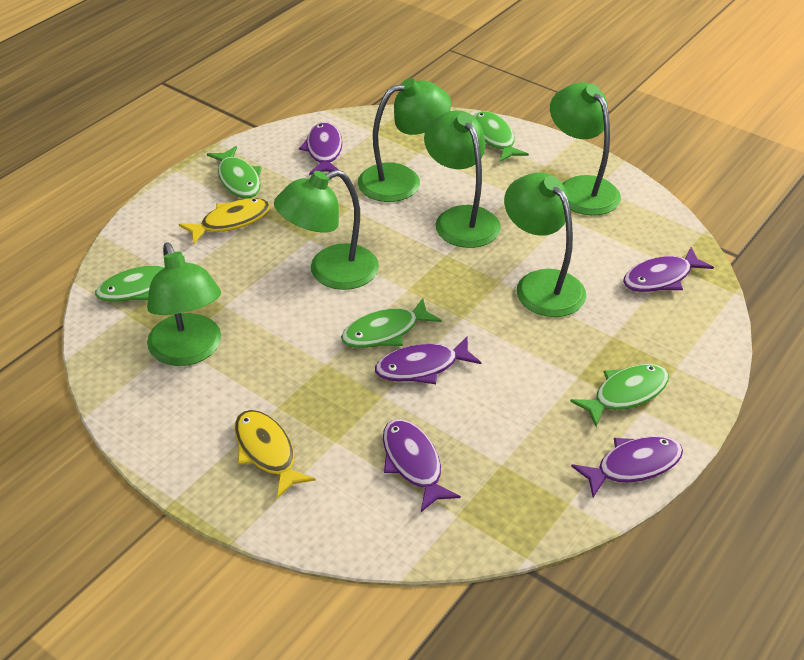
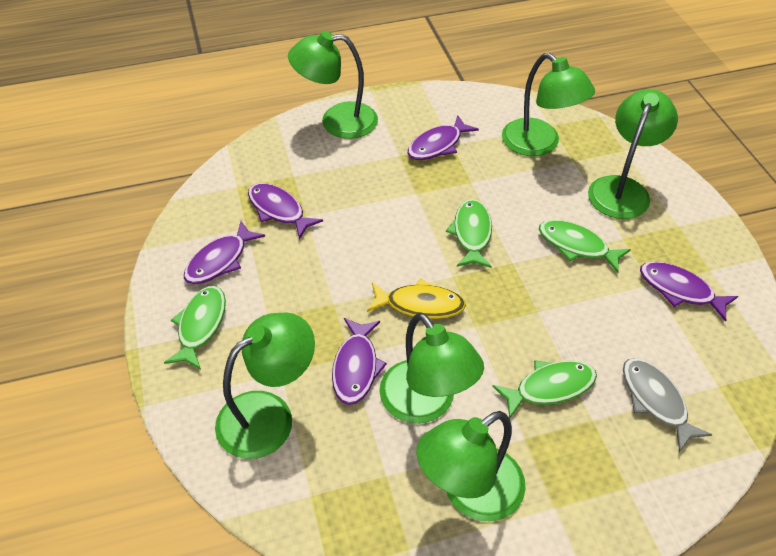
green fish: [95,256,184,302] [207,146,262,199] [341,298,442,348] [474,111,529,162] [570,364,669,427] = 5 -> [164,286,226,369] [446,199,492,268] [492,360,597,419] [539,220,631,273] = 4
grey fish: none = 0 -> [623,358,712,452] = 1
yellow fish: [179,198,270,245] [235,410,315,499] = 2 -> [367,279,466,319] = 1

